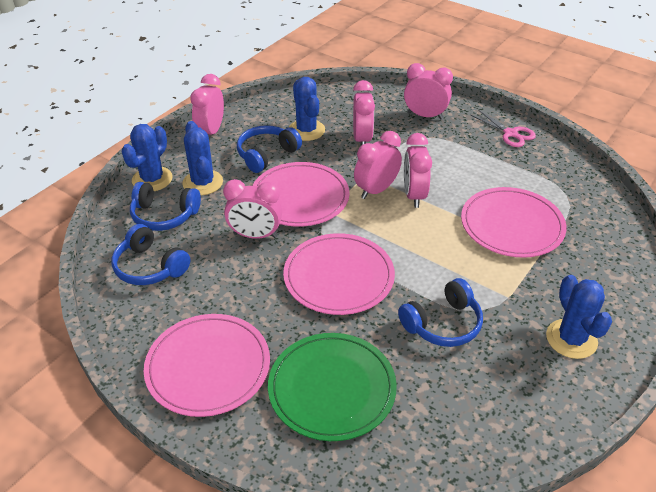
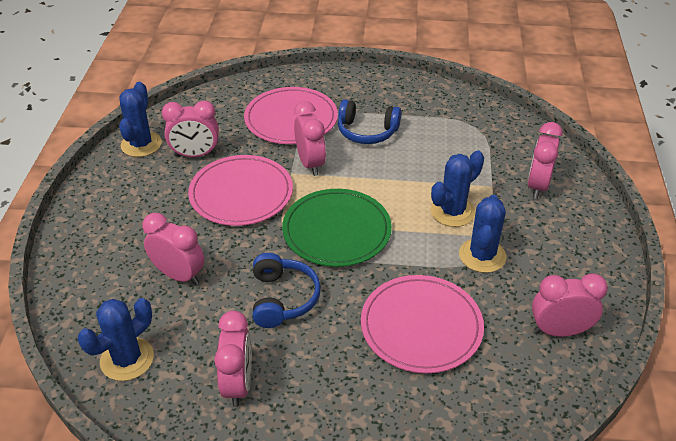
blue headphones: [111,224,190,285] [130,182,201,231] [237,125,302,173] [398,278,483,347] = 4 -> [253,253,321,328] [338,99,401,144] = 2
pink plate: [144,314,270,417] [252,162,350,227] [283,233,395,315] [461,187,567,258] = 4 -> [188,155,293,226] [244,87,338,144] [361,275,484,373] = 3
pink scissors: [471,110,536,147] = 1 -> none = 0

